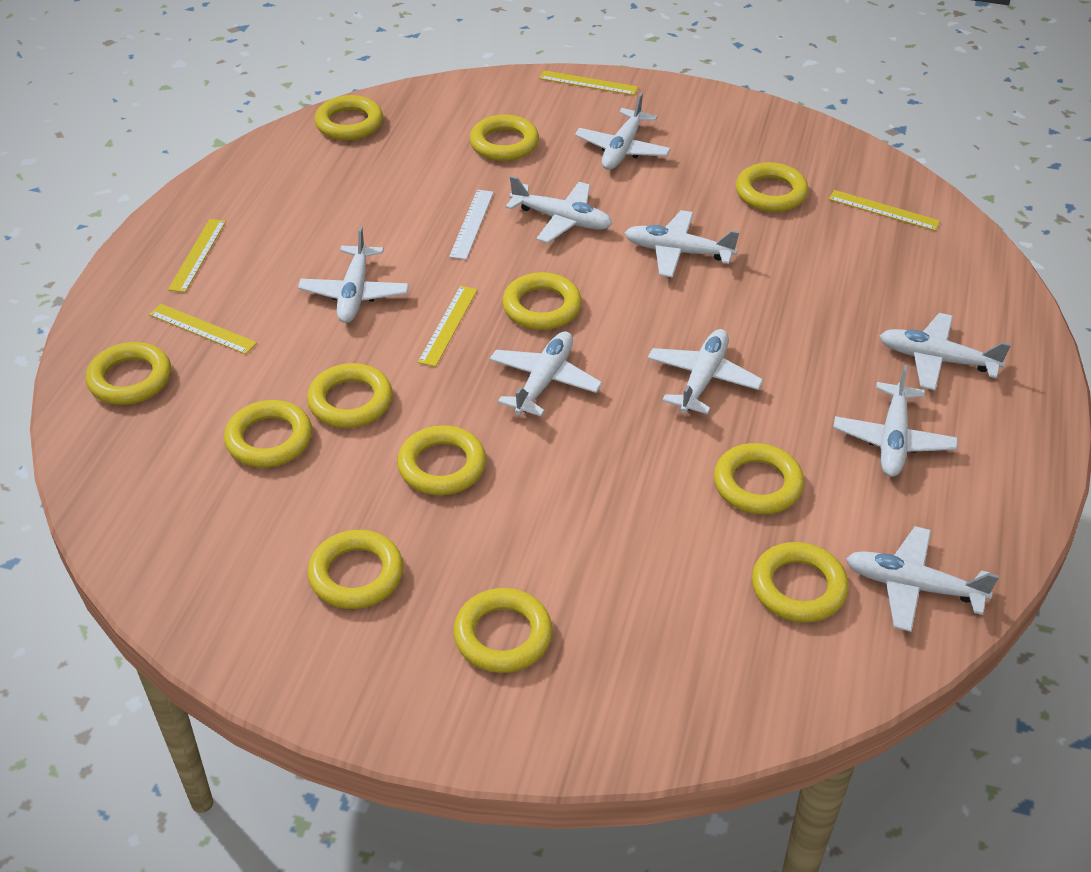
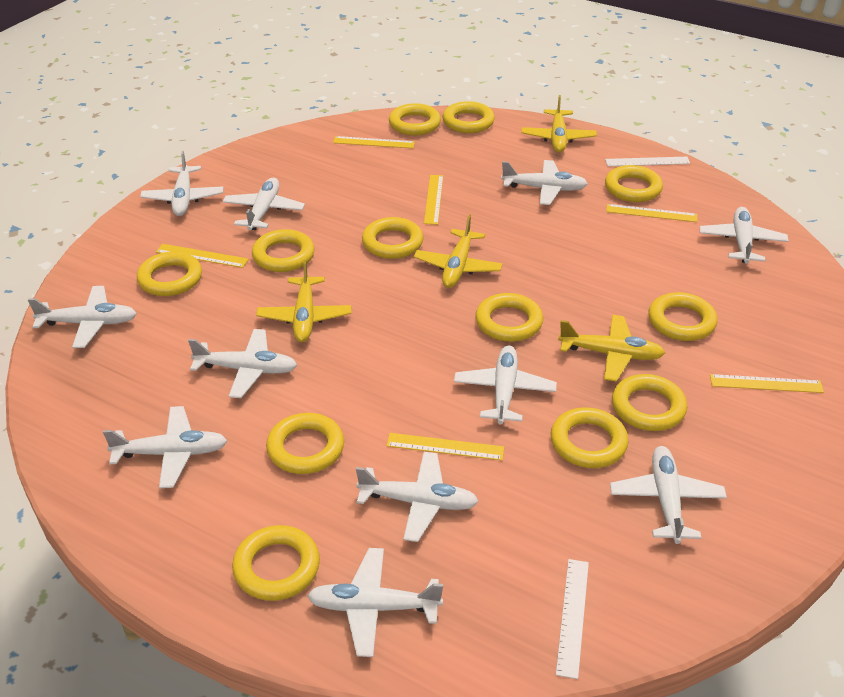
white plane: [298,226,409,323] [490,331,602,416] [505,176,612,243] [575,93,671,170] [625,210,739,278] [648,329,763,414] [833,365,958,477] [846,526,999,632] [880,313,1011,390] = 9 -> [28,286,137,348] [103,406,227,488] [140,151,223,216] [188,329,297,398] [222,178,305,230] [307,548,443,657] [356,452,479,542] [454,345,557,424] [501,160,588,205] [610,446,727,544] [700,207,789,264] = 11
white ruler: [449,190,494,260] = 1 -> [556,559,589,679] [605,157,690,166] = 2
yellow plane: none = 0 -> [256,260,351,342] [414,215,502,288] [521,95,597,153] [558,315,665,382] = 4
yellow ruler: [149,304,257,354] [168,219,226,293] [418,286,477,367] [539,70,638,95] [829,190,940,231] = 5 -> [156,244,249,268] [333,136,415,148] [386,433,504,460] [424,175,443,225] [606,204,697,222] [710,374,824,393] = 6

